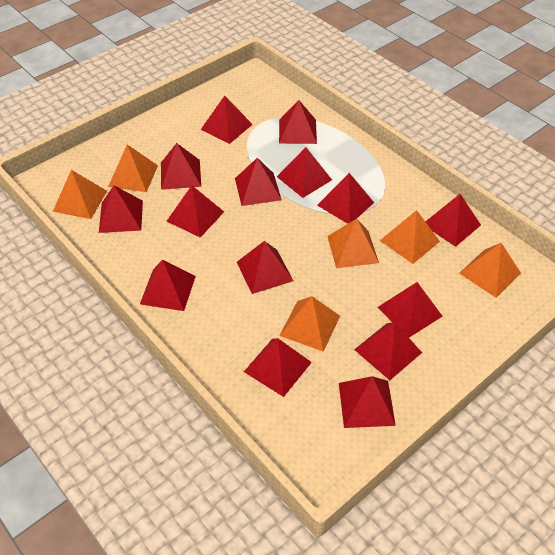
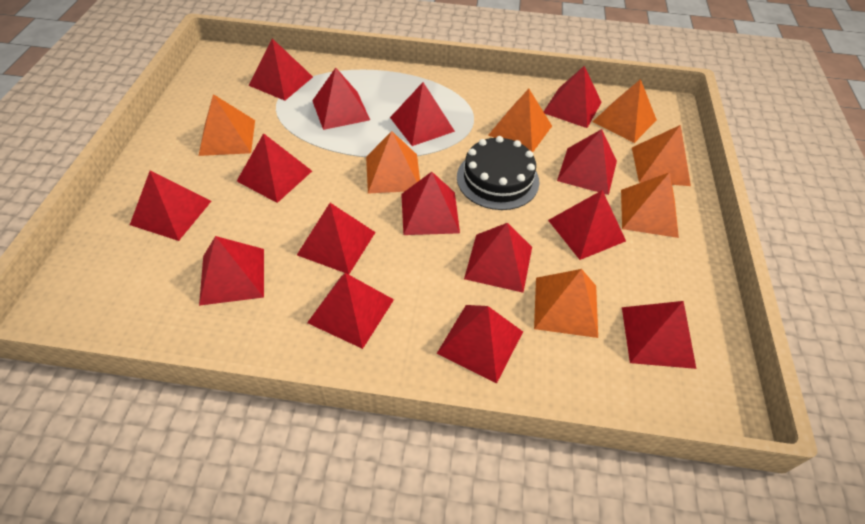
black cake: none = 0 -> [457,136,539,210] = 1
orange pyramid: [53,170,107,219] [108,145,158,192] [279,296,340,352] [327,219,379,268] [380,210,440,264] [459,243,521,298] = 6 -> [198,94,255,156] [366,131,420,194] [489,89,552,152] [534,269,598,338] [593,79,657,143] [621,172,679,238] [632,125,691,186] = 7

